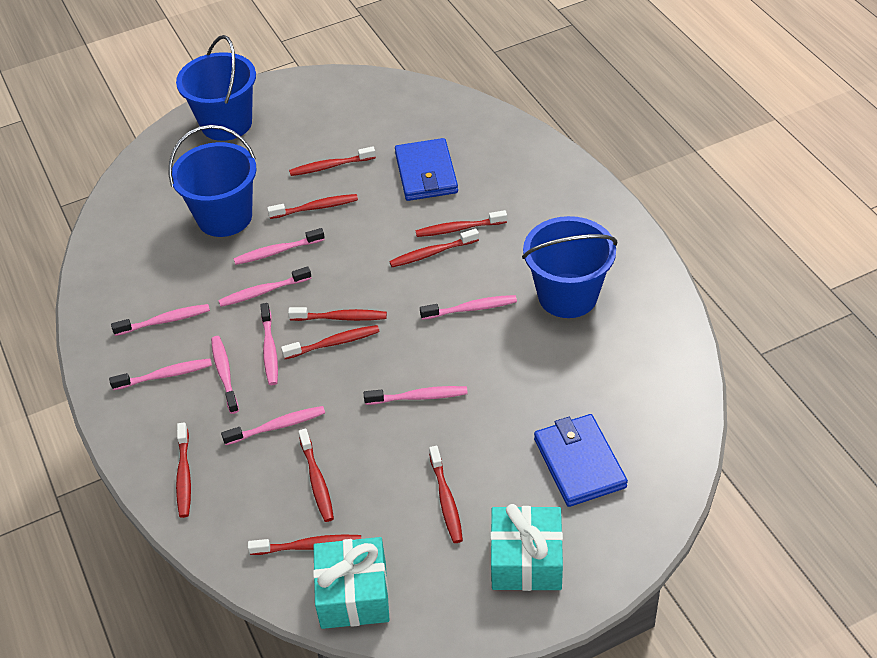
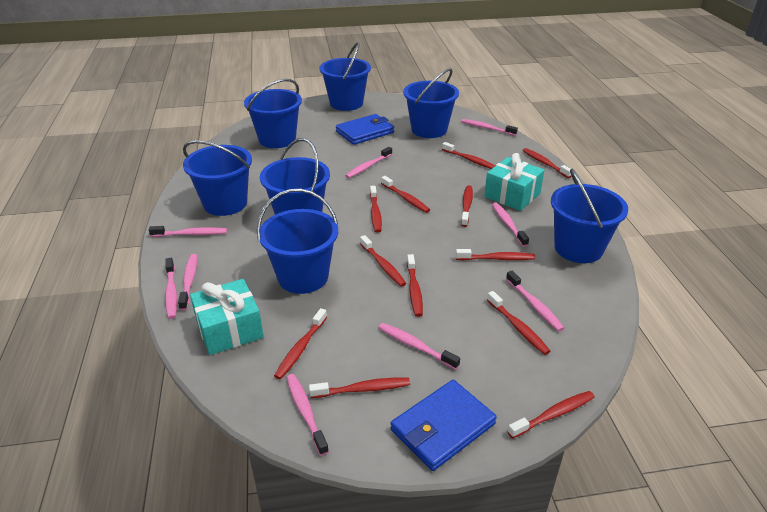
blue bucket: [168,125,256,237] [176,35,256,141] [522,216,617,318] = 3 -> [183,140,252,216] [244,79,302,148] [257,189,338,294] [260,138,330,214] [319,42,371,111] [403,68,459,138] [551,169,628,263] = 7
red toothbrush: [176,422,191,518] [248,534,361,555] [267,194,358,219] [281,325,380,359] [288,307,387,321] [289,146,376,176] [298,429,334,522] [389,229,479,267] [415,210,507,237] [429,446,463,543] = 10 -> [274,308,327,379] [309,378,410,398] [360,235,406,287] [370,186,382,233] [381,176,430,213] [407,254,423,317] [442,142,495,169] [456,249,536,260] [461,185,473,227] [487,291,550,355] [507,391,595,439] [523,148,572,178] = 12

